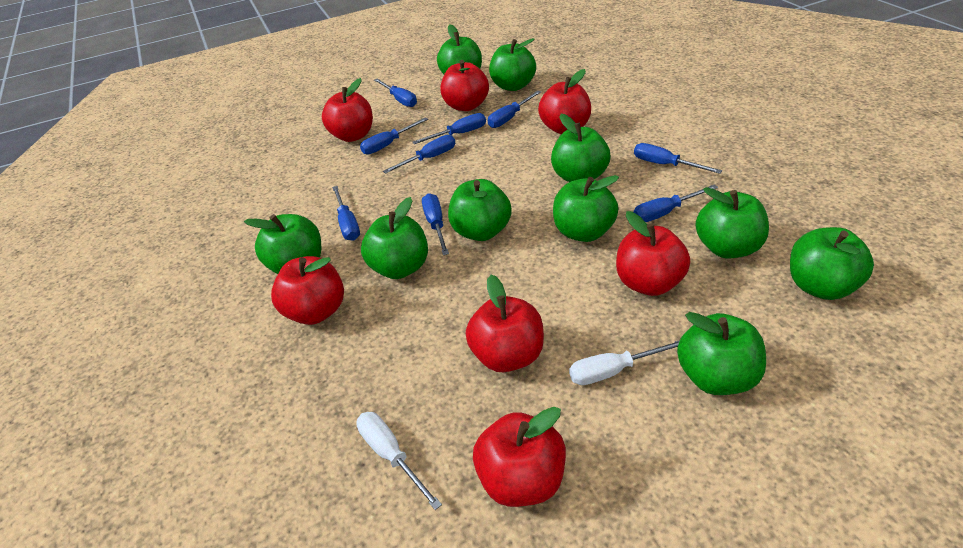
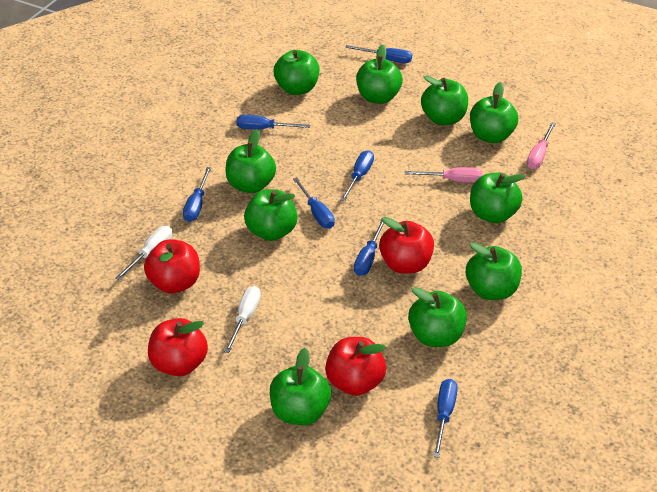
blue screwdriver: [332,186,360,241] [360,117,428,154] [374,79,417,107] [383,135,455,174] [413,113,486,144] [422,193,449,255] [488,91,541,128] [633,184,718,222] [634,143,722,174] = 9 -> [183,167,211,222] [236,115,310,130] [293,177,335,229] [340,150,374,201] [345,45,412,63] [354,219,384,276] [433,379,458,458] = 7
pink screwdriver: none = 0 -> [405,167,483,183] [527,122,556,169] = 2
red apple: [271,256,344,325] [322,78,373,142] [441,60,489,111] [466,275,544,372] [473,407,566,507] [538,69,591,134] [616,211,690,296] = 7 -> [144,240,200,294] [148,318,208,376] [325,337,386,396] [379,217,434,274] = 4

